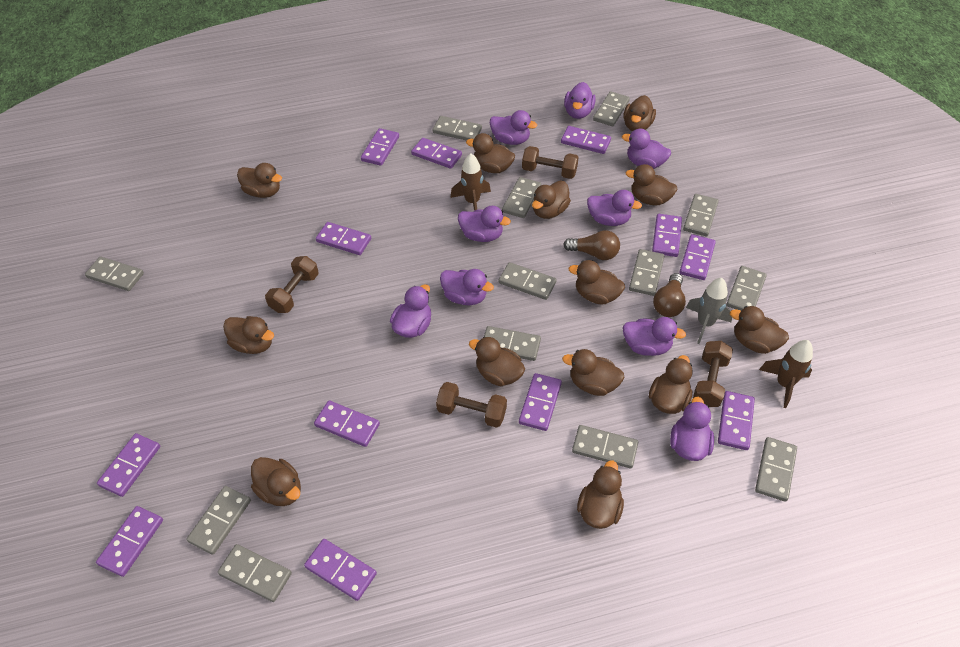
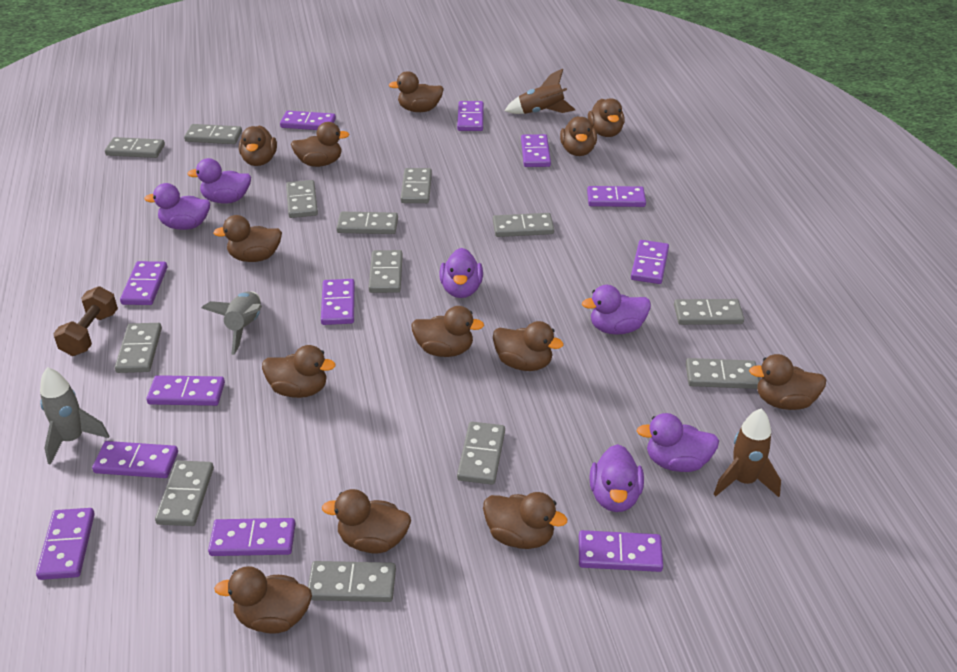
brown dumbbell: [265,256,319,313] [436,382,507,428] [522,146,579,179] [693,341,733,407] = 4 -> [53,286,118,356] = 1
brown light bulb: [563,230,620,260] [653,273,686,317] = 2 -> none = 0
grey rocket: [686,278,732,344] = 1 -> [40,367,109,465] [202,291,262,355] = 2
purple duck: [390,284,431,338] [440,269,494,305] [458,206,511,242] [490,110,537,145] [564,82,596,119] [587,190,642,226] [622,128,671,169] [623,317,686,356] [670,397,714,461] = 9 -> [144,183,210,230] [187,158,251,204] [439,248,483,298] [582,285,651,335] [589,444,644,512] [636,413,719,472] = 6

